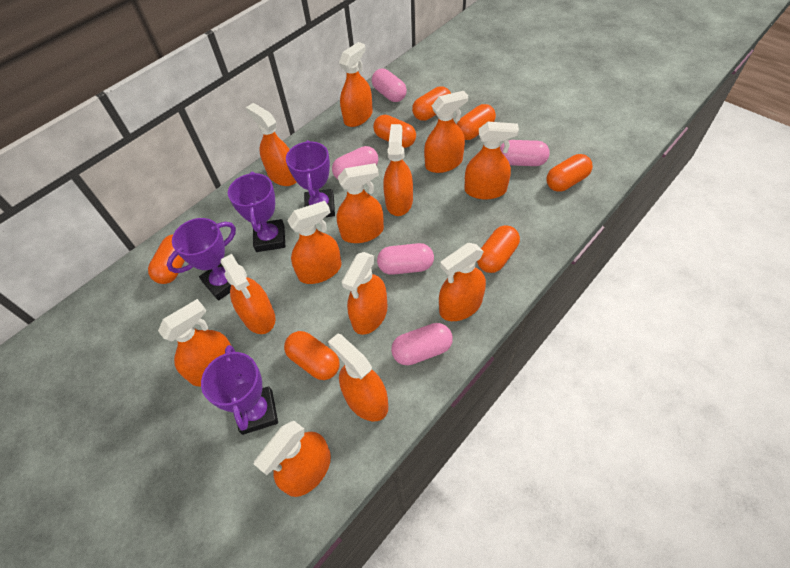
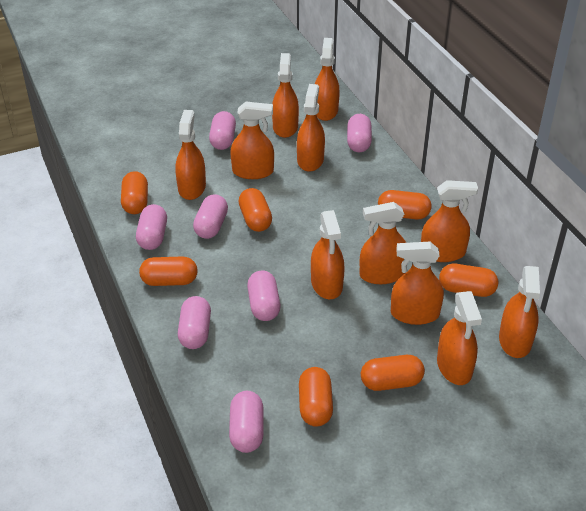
orange spray bottle: [158,299,231,386] [220,254,275,334] [246,103,296,186] [254,421,331,497] [287,201,341,284] [328,334,388,421] [337,163,384,243] [339,42,373,127] [342,252,387,335] [383,124,413,216] [424,91,468,173] [439,243,486,321] [465,122,519,200] = 13 -> [175,110,206,200] [230,101,274,179] [272,53,299,138] [297,84,325,172] [311,210,344,299] [315,38,340,121] [360,202,406,284] [391,242,444,325] [421,180,478,262] [437,291,482,385] [499,266,540,358] = 11
pink capsule: [332,146,378,179] [372,69,407,102] [377,243,434,275] [391,323,453,365] [500,140,550,166] = 5 -> [136,204,167,250] [178,296,211,349] [193,194,228,239] [209,111,236,150] [229,391,264,453] [247,271,280,321] [347,114,372,152] = 7
purple trophy: [167,218,236,301] [201,345,278,435] [228,172,285,252] [286,140,335,217] = 4 -> none = 0

